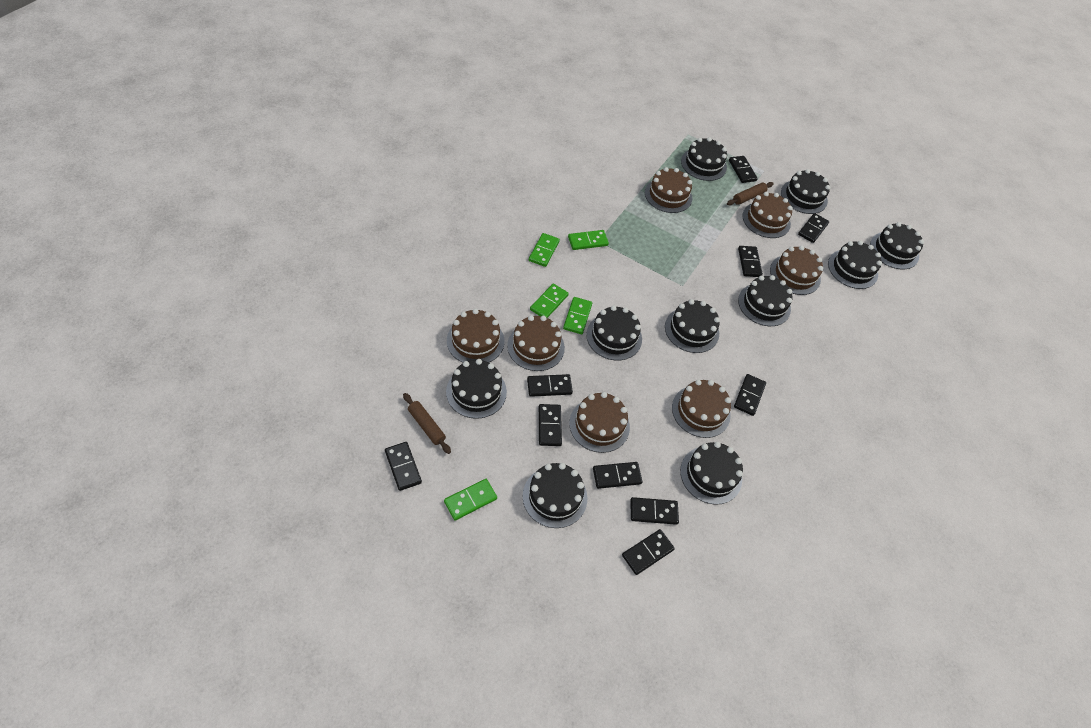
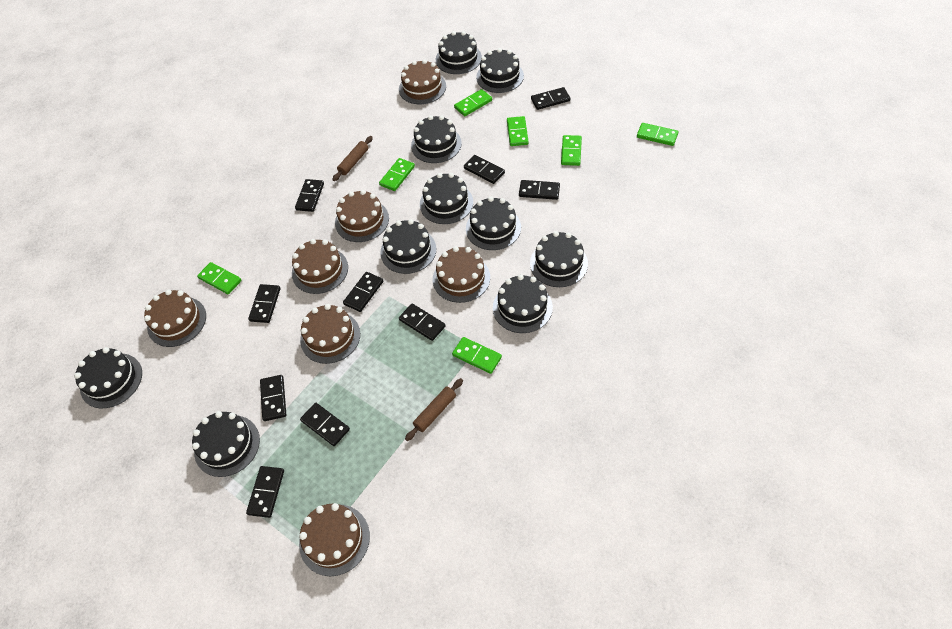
green domino: [444,479,497,520] [529,233,560,267] [530,284,569,318] [563,297,592,334] [568,230,609,250] = 5 -> [197,262,242,294] [379,158,415,191] [452,337,502,374] [454,89,492,116] [507,116,529,146] [561,135,582,166] [637,123,678,146] = 7

